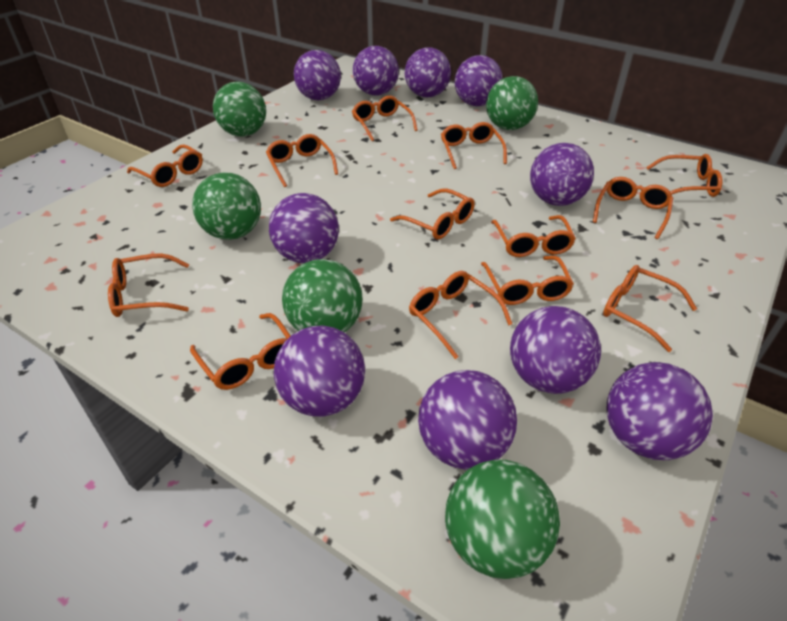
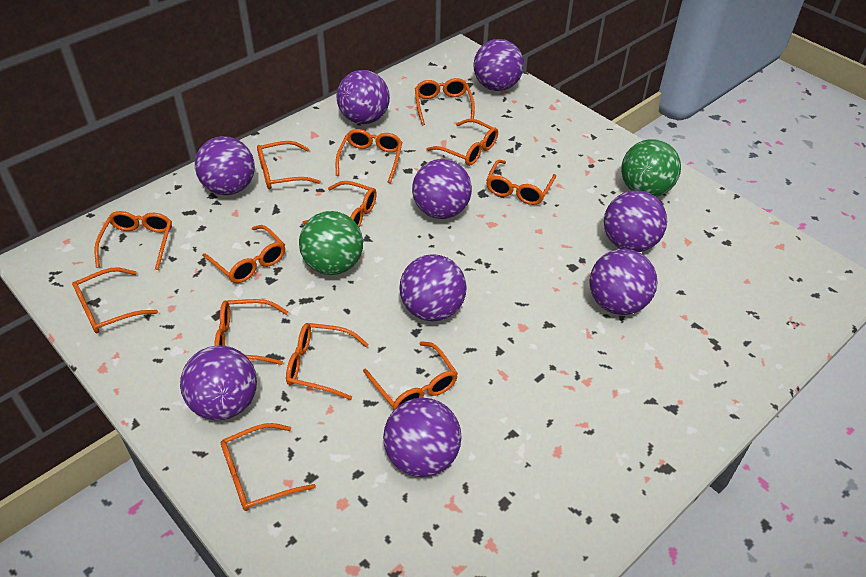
green ball: [192,172,261,240] [213,82,266,136] [282,259,363,332] [445,460,560,579] [486,76,538,130] = 5 -> [299,211,363,275] [621,139,681,197] = 2
purple ball: [269,193,339,263] [274,326,365,417] [294,50,341,100] [353,46,399,95] [405,47,451,97] [418,370,517,470] [455,55,503,106] [510,306,601,394] [530,143,594,206] [606,362,713,460] = 10 -> [180,345,257,420] [195,136,255,195] [337,70,390,124] [383,398,462,477] [399,254,467,321] [412,159,472,219] [473,39,524,91] [589,249,658,315] [604,190,667,252] = 9

